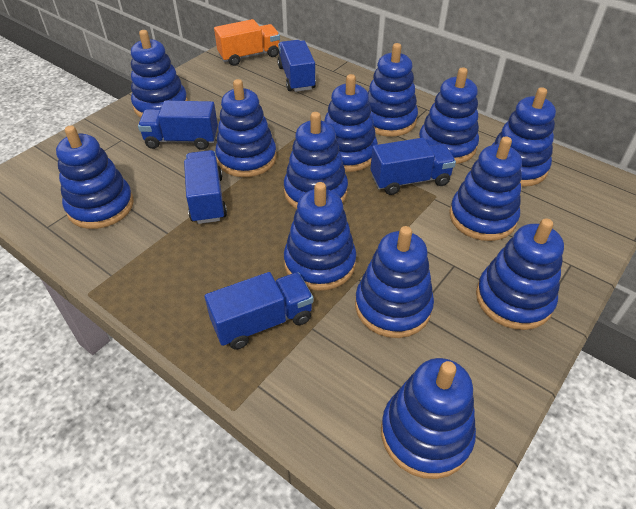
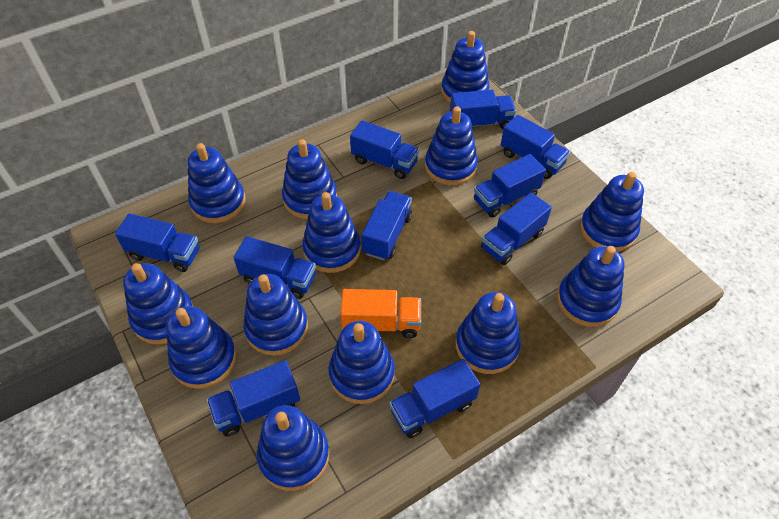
blue truck: [138,101,218,150] [184,150,227,224] [205,272,314,350] [277,40,316,92] [370,138,456,195] = 5 -> [115,213,200,272] [207,360,300,436] [233,236,316,299] [350,120,419,179] [361,191,412,261] [389,359,481,438] [450,90,516,129] [474,154,546,217] [481,192,552,265] [501,115,570,179] = 10

